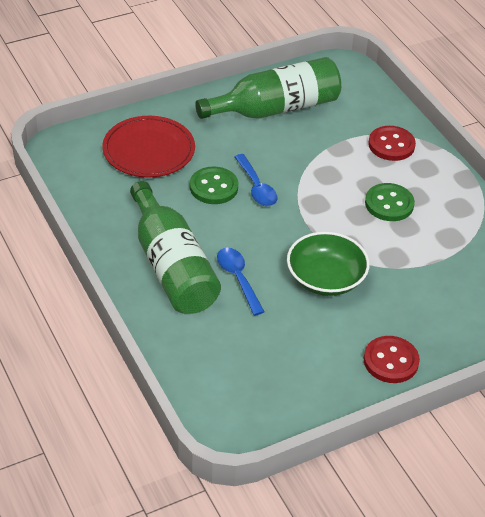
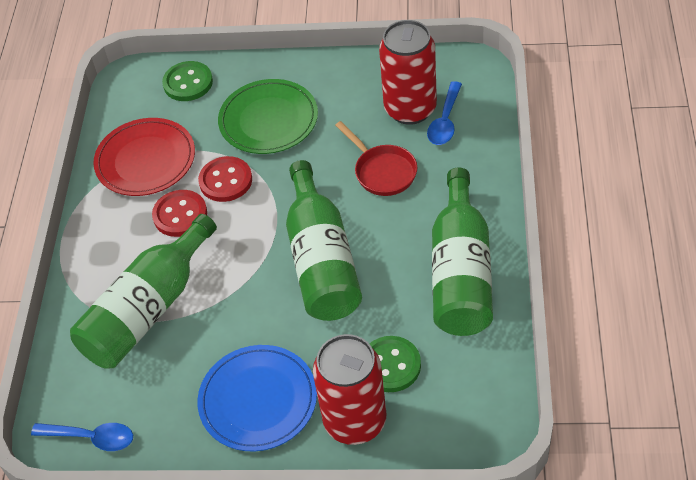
blue plate: none = 0 -> [197,345,317,451] = 1
green bottle: [130,181,221,314] [195,57,341,119] = 2 -> [70,214,217,368] [286,160,362,321] [432,168,493,336] = 3
green bowl: [287,232,370,296] = 1 -> none = 0
green plate: none = 0 -> [218,79,318,154] = 1
red can: none = 0 -> [313,334,387,445] [379,20,437,125] = 2
red pan: none = 0 -> [335,121,417,196] = 1

